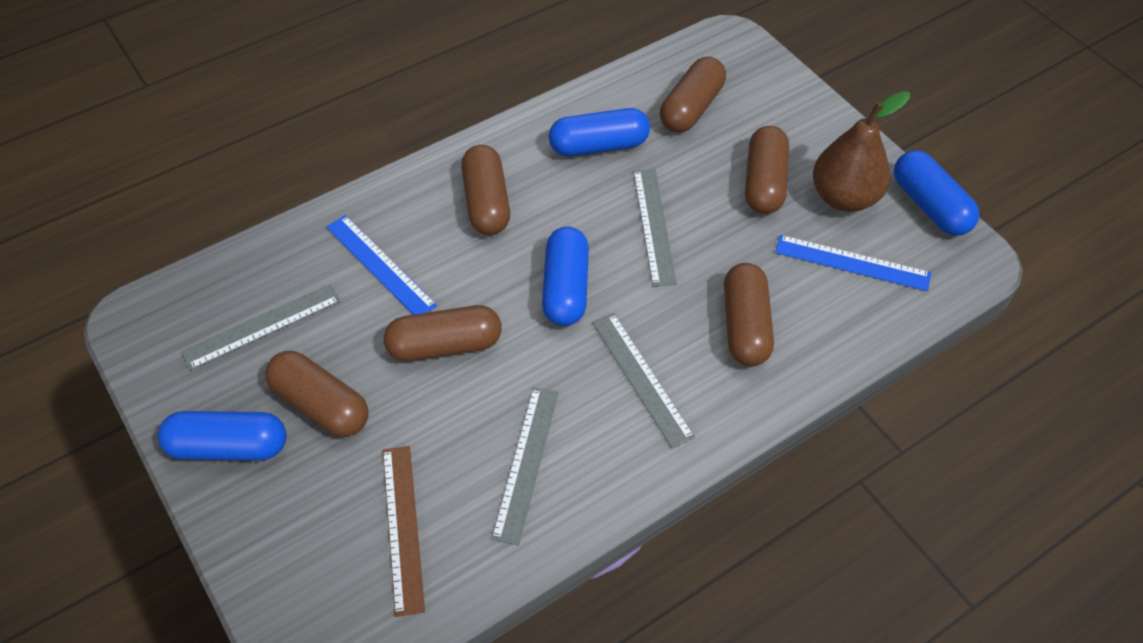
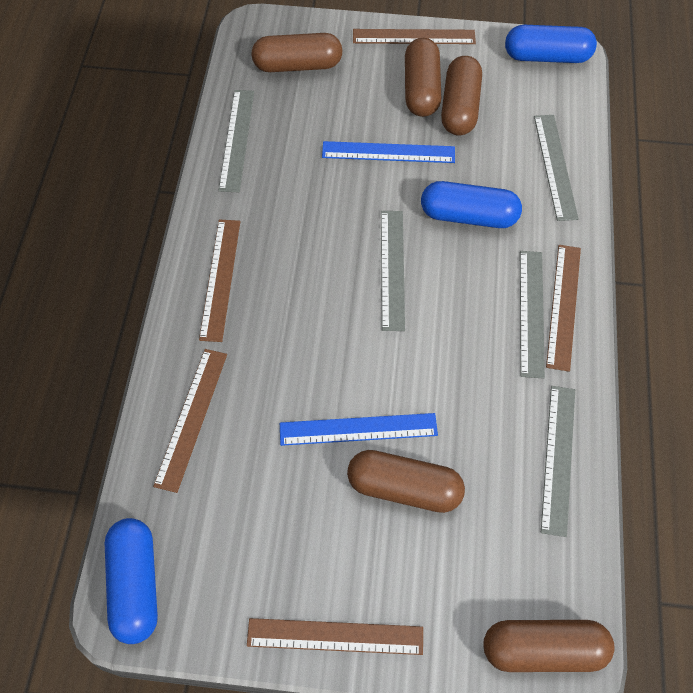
blue capsule: [158,411,286,460] [542,227,589,326] [549,108,650,156] [894,150,979,236] = 4 -> [105,518,158,644] [421,181,522,228] [505,25,597,63] = 3
brown capsule: [265,351,368,437] [384,305,502,361] [461,145,510,235] [660,57,726,133] [724,263,774,366] [745,126,789,214] = 6 -> [251,33,343,72] [347,450,465,513] [405,38,441,117] [441,56,482,135] [484,620,615,672] = 5
brown pear: [813,91,910,212] = 1 -> none = 0
brown ruler: [383,446,425,617] = 1 -> [153,349,227,493] [199,220,240,342] [247,618,423,655] [353,29,476,44] [546,245,581,372] = 5
grey ruler: [181,284,341,371] [491,387,559,546] [592,313,695,449] [633,169,677,286] = 4 -> [218,90,254,192] [381,211,405,331] [520,251,545,379] [534,115,579,221] [541,386,575,537] = 5

